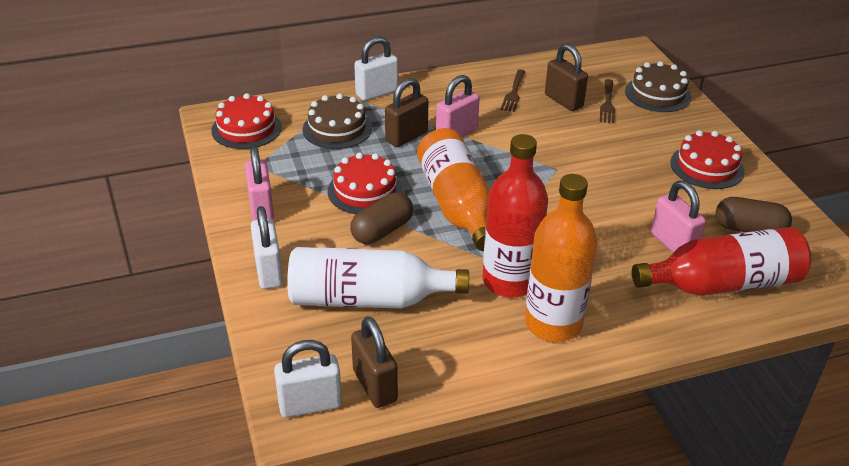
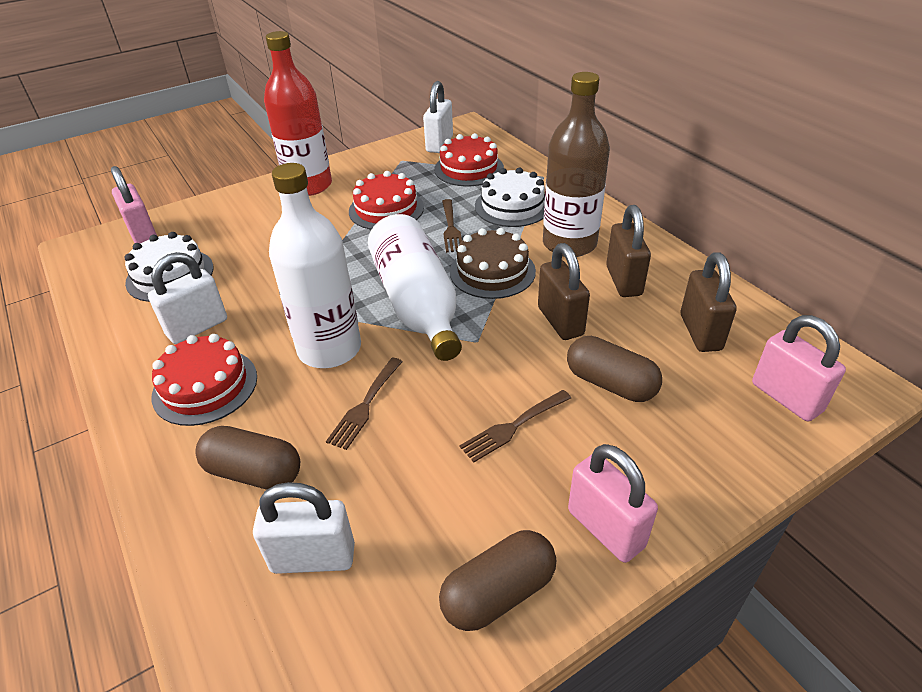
brown bottle: none = 0 -> [543,72,610,257] = 1
brown cake: [303,93,372,149] [625,61,691,112] = 2 -> [450,228,536,299] = 1
brown capsule: [350,193,413,244] [716,197,792,232] = 2 -> [195,426,300,490] [439,530,556,631] [567,336,662,402] = 3
brown fork: [501,70,525,112] [600,79,615,123] = 2 -> [326,358,403,450] [442,199,462,253] [459,390,571,462] = 3
orange bottle: [417,128,490,251] [525,174,597,342] = 2 -> none = 0
red bottle: [483,134,548,298] [632,227,811,296] = 2 -> [264,31,332,196] = 1
white bottle: [287,247,469,308] = 1 -> [269,163,361,368] [368,214,462,361] = 2
white cake: none = 0 -> [124,232,214,302] [475,168,545,227] = 2

